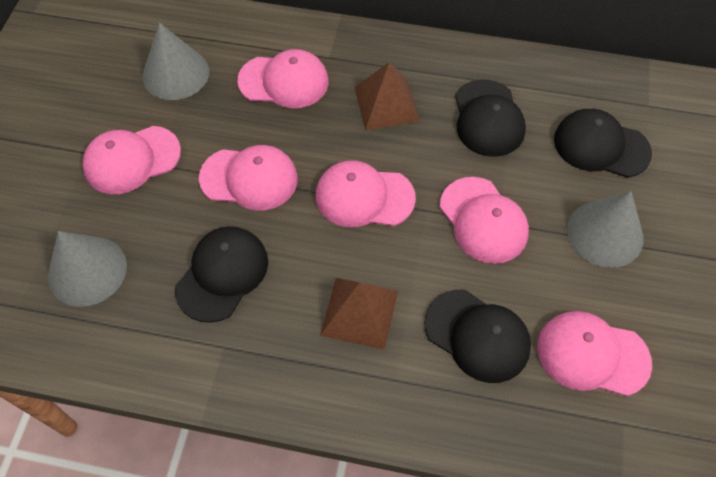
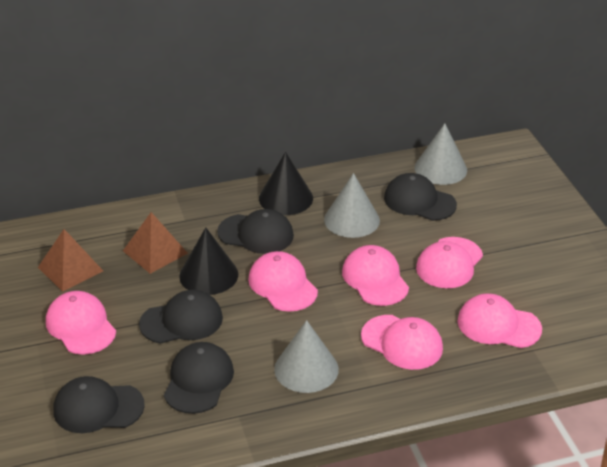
black cap: [175,226,268,323] [424,290,531,383] [455,80,526,157] [554,109,652,178] = 4 -> [53,376,145,433] [139,290,223,344] [164,342,234,414] [217,209,294,254] [384,173,457,221] = 5
black cone: none = 0 -> [179,227,238,295] [259,152,313,215] = 2

